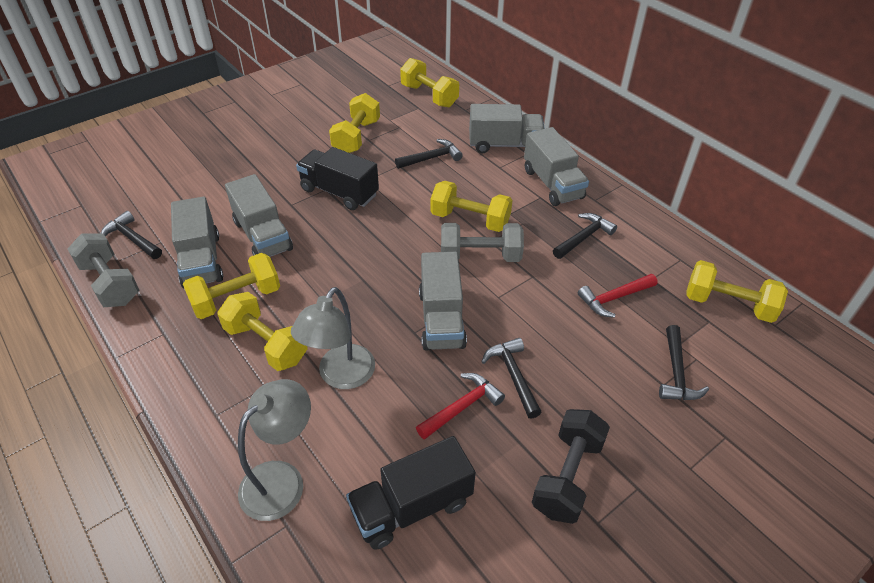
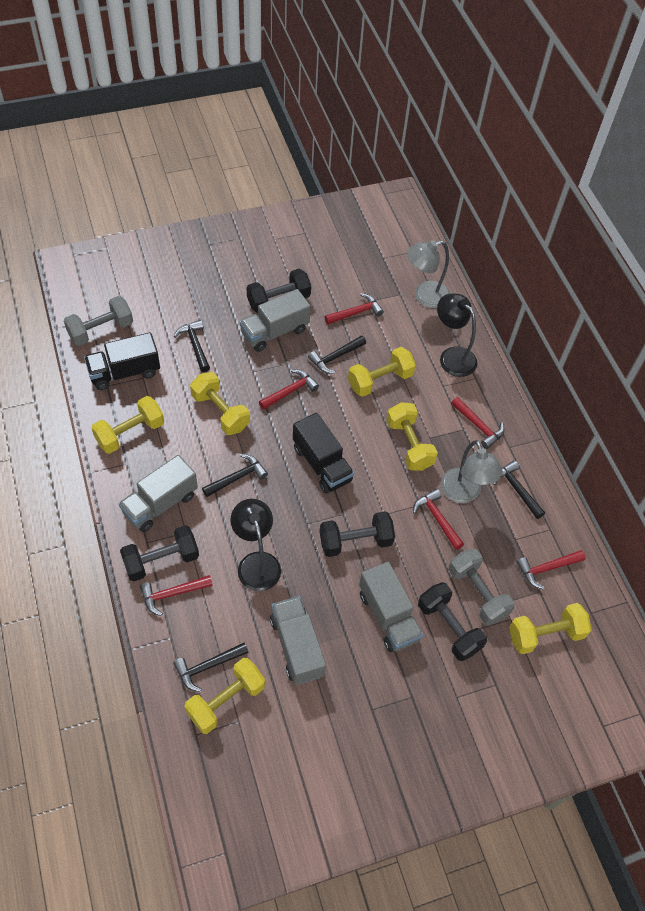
black dumbbell: [532,409,610,524] = 1 -> [120,525,199,582] [247,269,311,313] [320,511,395,557] [418,582,487,661] = 4
black lamp: none = 0 -> [230,499,281,591] [437,293,477,377] = 2
grey truck: [171,196,223,288] [225,174,293,257] [419,252,467,350] [469,104,545,153] [524,127,589,206] = 5 -> [118,455,198,532] [240,289,311,352] [270,596,326,685] [359,562,423,652] = 4
red hammer: [416,373,505,440] [578,274,658,318] = 2 -> [140,575,213,616] [259,369,319,410] [325,293,384,325] [413,489,464,550] [451,397,504,449] [517,550,585,589] = 6

